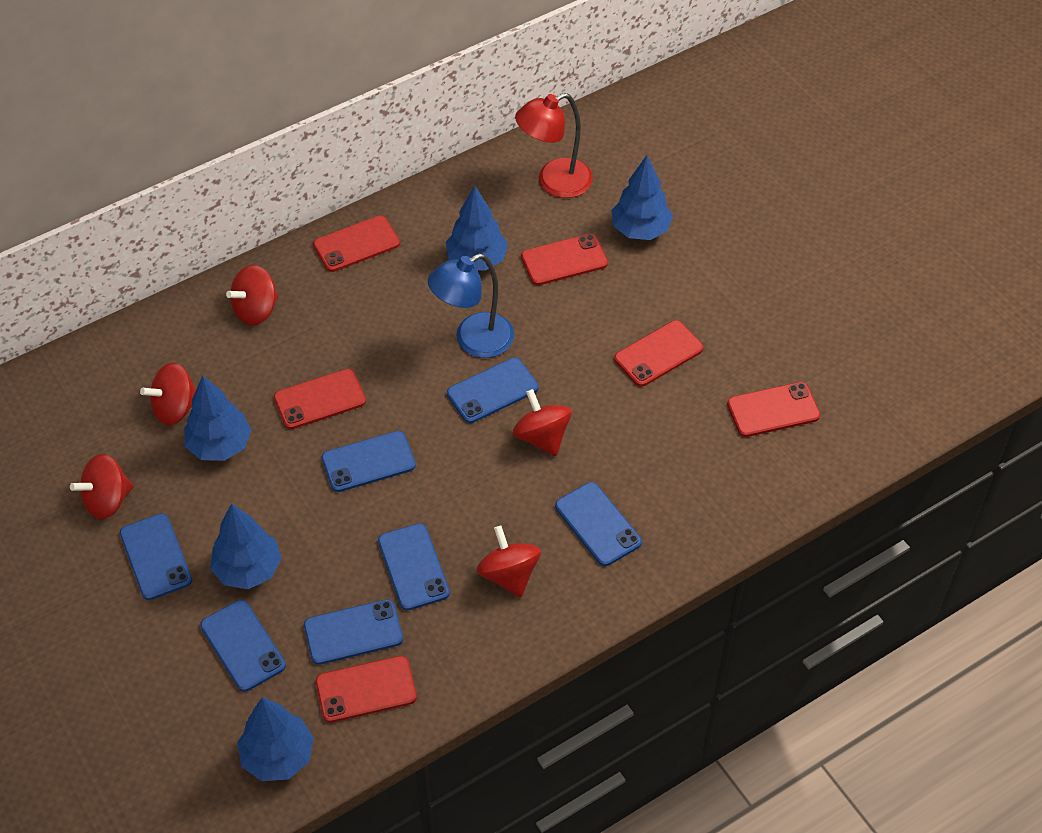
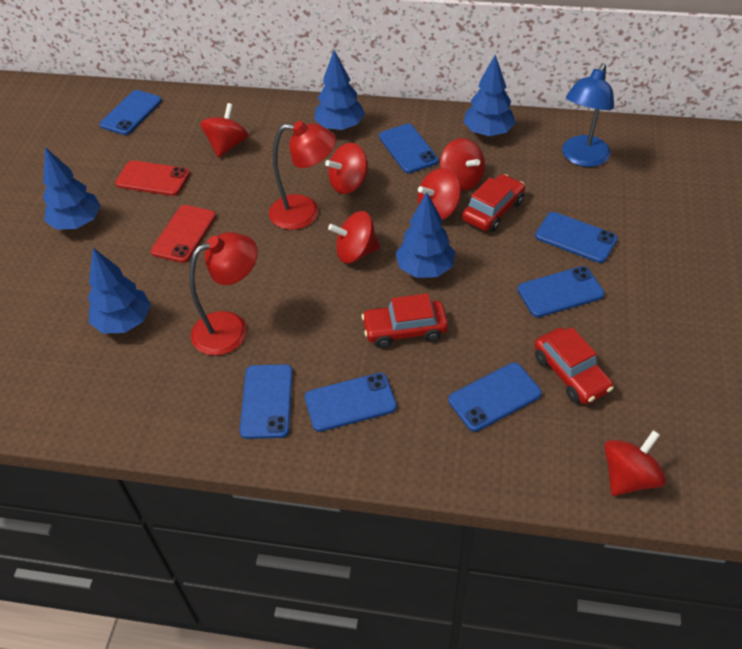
red car: none = 0 -> [362,293,448,348] [462,174,525,232] [534,327,614,404] = 3
red lamp: [515,93,593,198] = 1 -> [189,232,258,356] [269,121,336,230] = 2
red phone: [274,369,366,429] [313,215,400,272] [316,656,417,723] [521,234,608,285] [614,320,703,387] [727,382,820,437] = 6 -> [115,160,190,196] [151,205,216,263] = 2
red spinning top: [70,454,133,519] [140,363,196,425] [226,265,278,325] [477,525,541,598] [513,389,572,456] = 5 -> [200,103,248,158] [325,143,368,194] [328,211,380,264] [418,168,461,220] [440,138,485,191] [604,430,667,496] = 6

